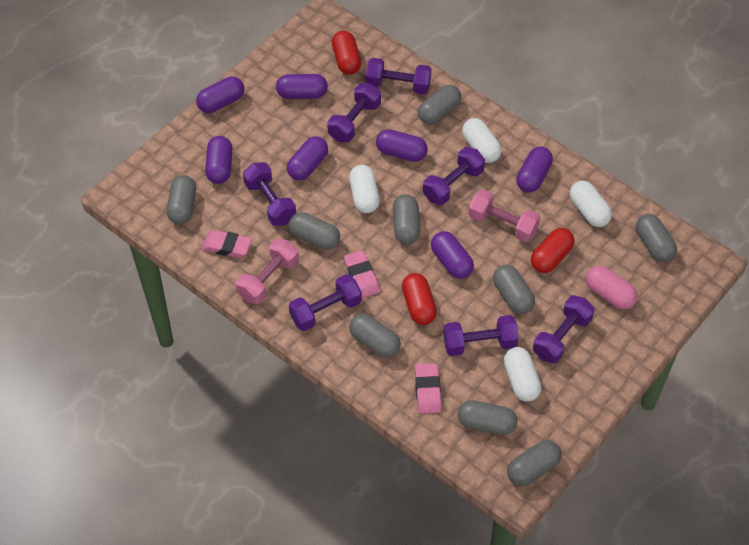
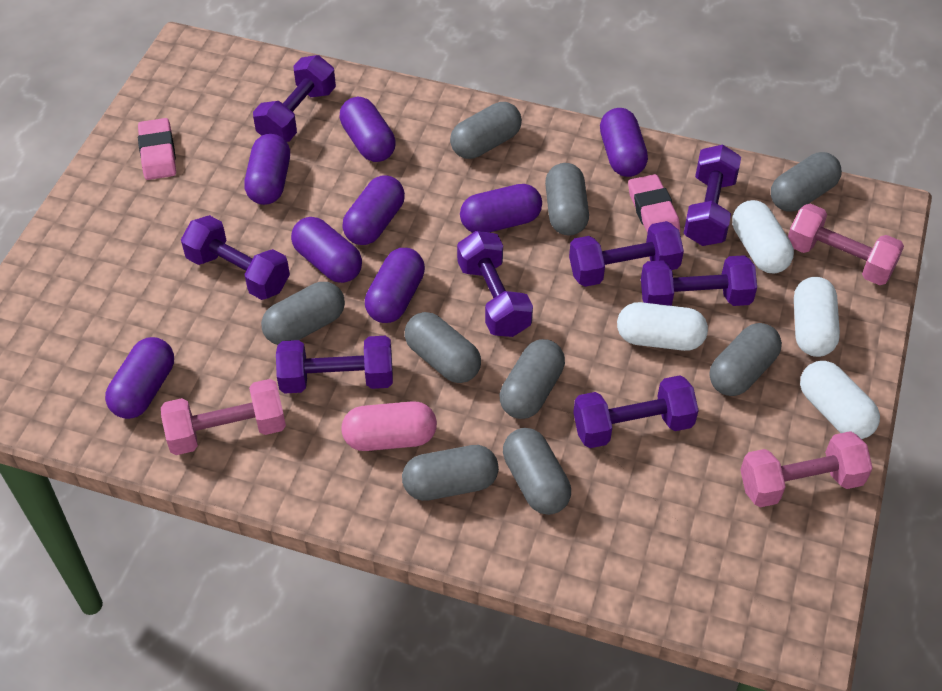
pink dumbbell: [236,238,299,304] [469,189,540,242] = 2 -> [161,379,286,455] [740,431,873,507] [788,204,904,285] = 3
pink eraser: [202,230,252,258] [344,250,380,298] [415,363,441,414] = 3 -> [138,118,176,180] [628,174,681,233] = 2
purple capsule: [196,77,244,113] [205,136,232,184] [276,74,328,99] [287,136,328,181] [376,129,428,162] [431,231,474,279] [516,147,553,192] = 7 -> [105,337,174,419] [244,134,290,205] [291,217,362,283] [340,97,396,162] [342,175,405,245] [365,248,425,323] [460,184,542,233] [600,108,648,177] = 8
purple dumbbell: [243,162,296,226] [289,274,362,331] [327,83,381,142] [366,58,432,95] [423,147,485,205] [443,315,519,356] [533,295,595,364] = 7 -> [181,215,290,300] [253,55,336,142] [276,336,393,394] [457,231,533,337] [569,221,684,287] [573,375,699,448] [641,255,757,306] [684,145,741,246] = 8
red capsule: [332,31,361,75] [402,273,437,325] [531,228,575,273] = 3 -> none = 0

